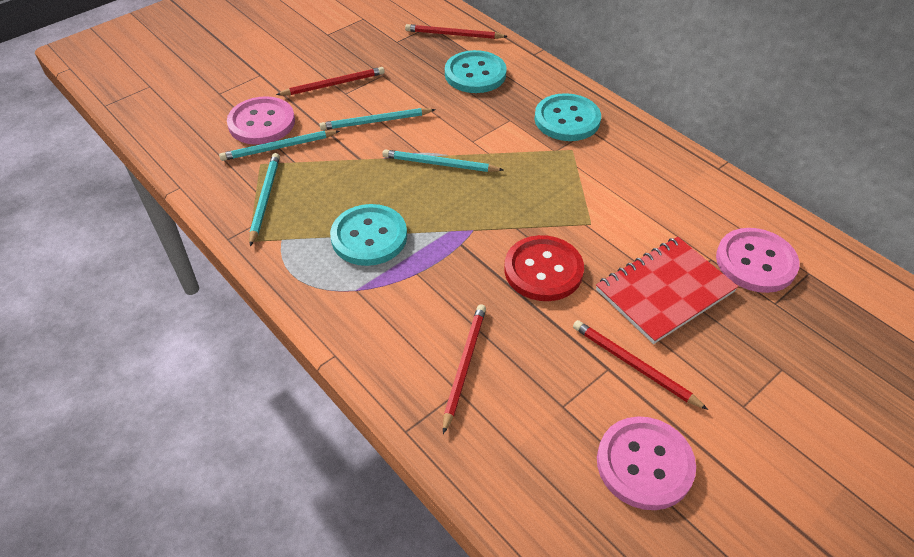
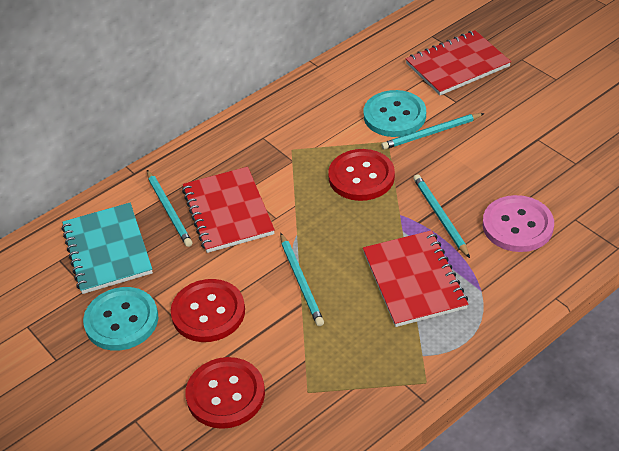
pink button: [227,96,295,145] [597,416,696,510] [716,228,800,293] = 3 -> [483,195,554,252] = 1
red button: [504,235,584,301] = 1 -> [171,279,245,342] [186,357,265,429] [328,149,395,201] = 3
red notebook: [596,237,738,344] = 1 -> [182,167,275,253] [363,230,468,327] [406,30,511,95] = 3
red pencil: [276,67,385,95] [405,24,508,39] [443,304,486,434] [573,320,708,410] = 4 -> none = 0
turquoise button: [330,204,407,266] [445,50,507,93] [534,93,601,141] = 3 -> [83,287,159,351] [364,90,426,137] = 2
turquoise notebook: none = 0 -> [62,203,153,294] = 1

